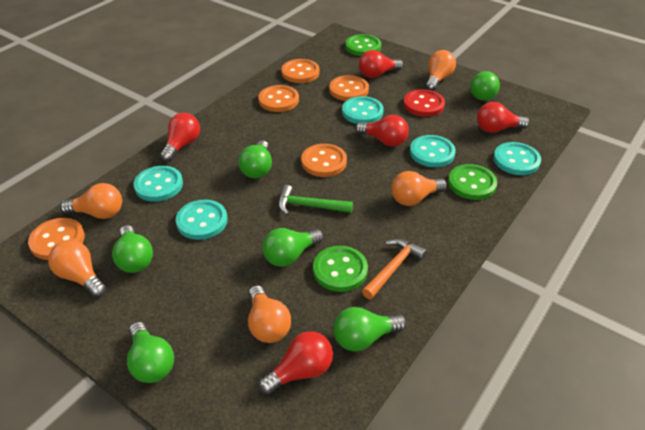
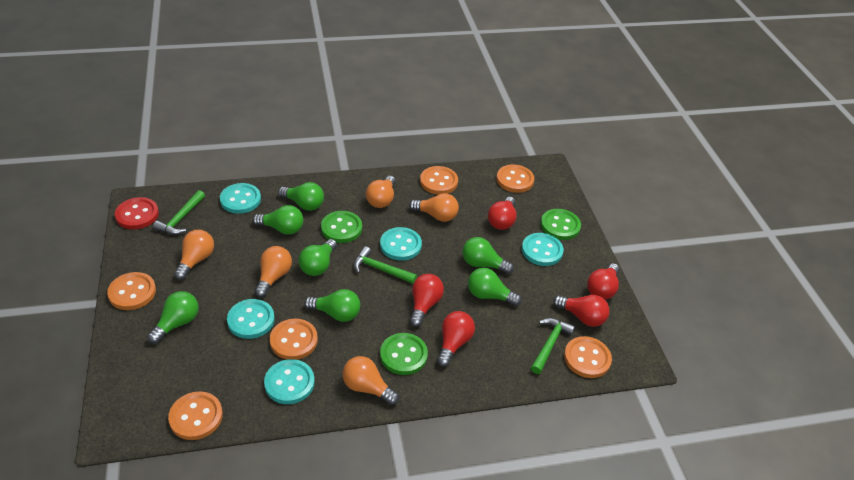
green hammer: [278,185,353,215] = 1 -> [153,190,205,235] [354,246,417,284] [531,318,575,374] = 3
green light bulb: [112,225,153,273] [127,322,174,383] [238,140,272,178] [262,228,323,267] [333,307,406,352] [470,71,500,101] = 6 -> [147,291,199,344] [253,205,303,235] [278,182,324,211] [298,239,337,276] [304,289,360,322] [462,237,514,274] [468,268,521,306] = 7
orange button: [28,218,85,260] [258,85,299,112] [281,59,320,83] [301,144,347,177] [329,75,369,101] = 5 -> [107,272,156,310] [168,391,223,440] [270,319,318,360] [420,166,458,195] [496,165,534,193] [564,336,612,378] = 6
orange hammer: [362,239,427,299] = 1 -> none = 0

